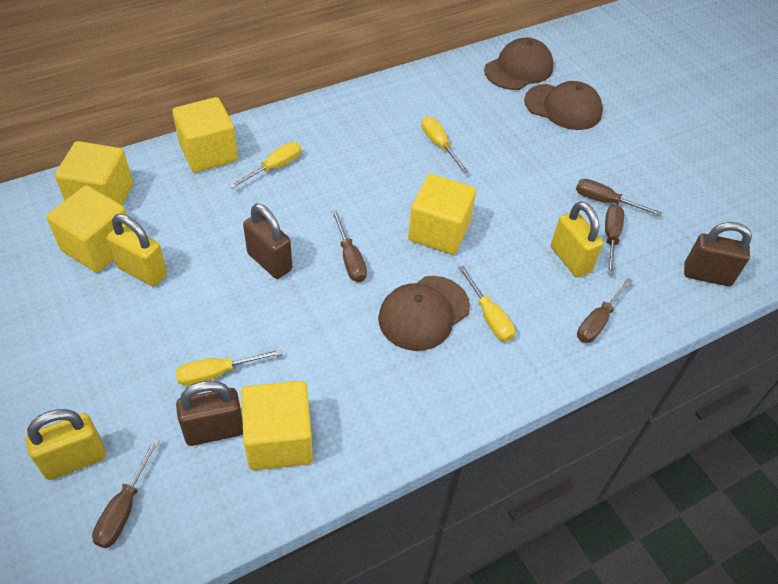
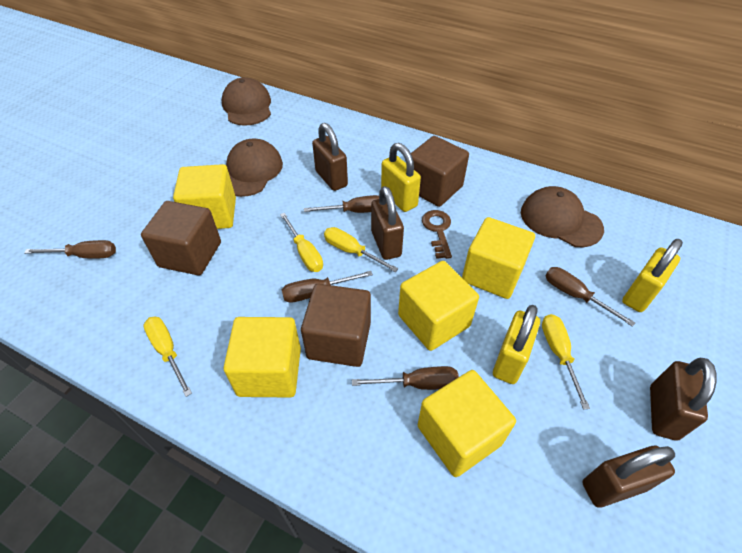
brown cube: none = 0 -> [141,201,221,275] [301,284,371,367] [411,136,469,207] = 3
brown key: none = 0 -> [422,210,452,259] = 1
brown padlock: [176,380,243,446] [243,203,292,279] [684,222,752,286] = 3 -> [312,123,348,191] [371,186,404,260] [582,446,675,507] [650,358,717,440] = 4

